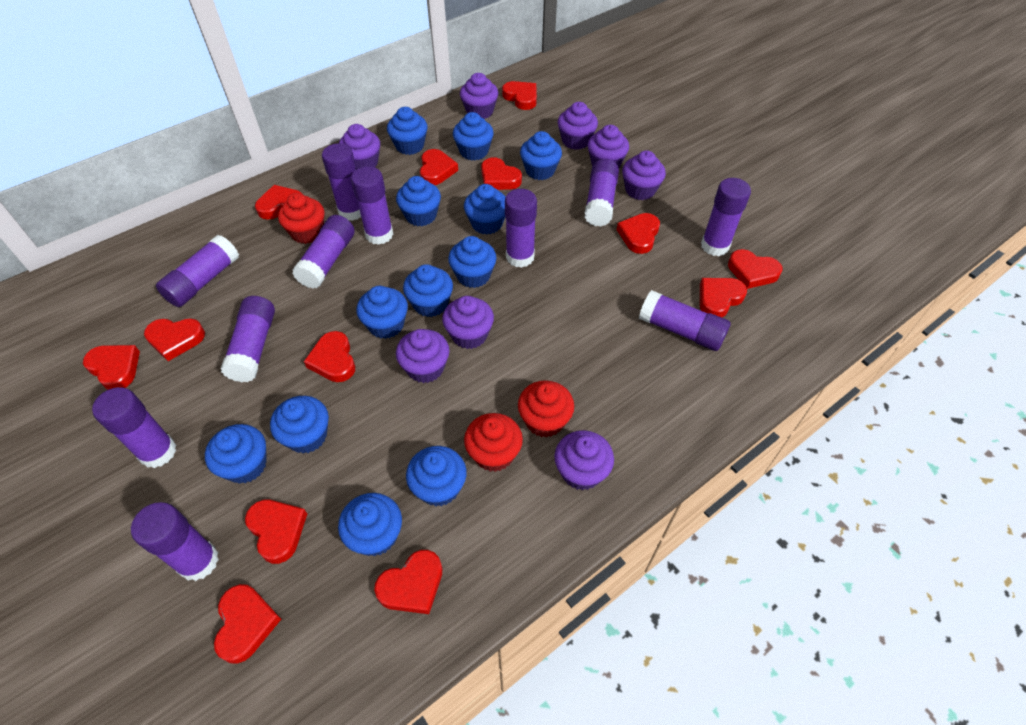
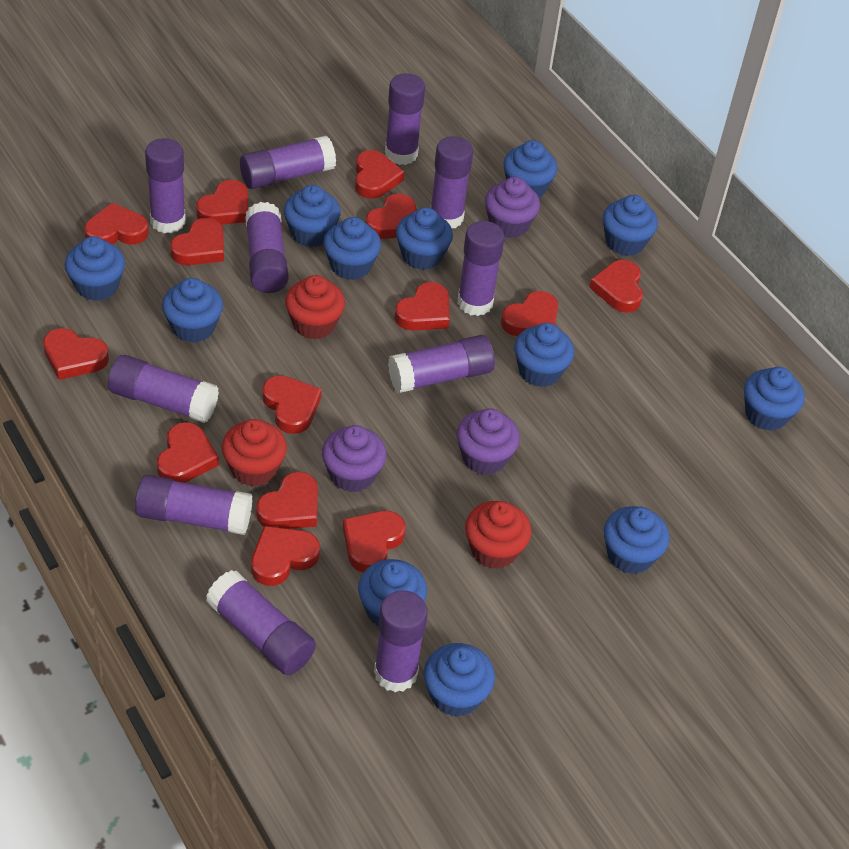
purple cupcake: [339,124,380,170] [396,329,449,383] [442,296,494,349] [460,73,498,119] [554,430,614,490] [558,102,598,150] [588,125,629,168] [622,151,666,200] = 8 -> [322,425,387,492] [457,408,520,475] [485,177,540,238] = 3
red heart: [83,345,140,390] [144,318,205,361] [214,584,281,664] [245,500,307,564] [255,185,302,220] [304,331,355,382] [374,550,443,614] [420,149,458,185] [481,157,522,190] [502,81,537,110] [617,213,660,254] [700,278,747,318] [728,249,782,289] = 13 -> [43,328,109,380] [84,203,149,244] [157,422,219,483] [170,218,224,265] [196,180,248,225] [251,526,320,586] [256,472,318,529] [262,375,322,434] [343,511,406,573] [355,150,405,199] [366,193,416,239] [394,282,449,331] [501,291,558,336] [589,260,643,313] = 14

